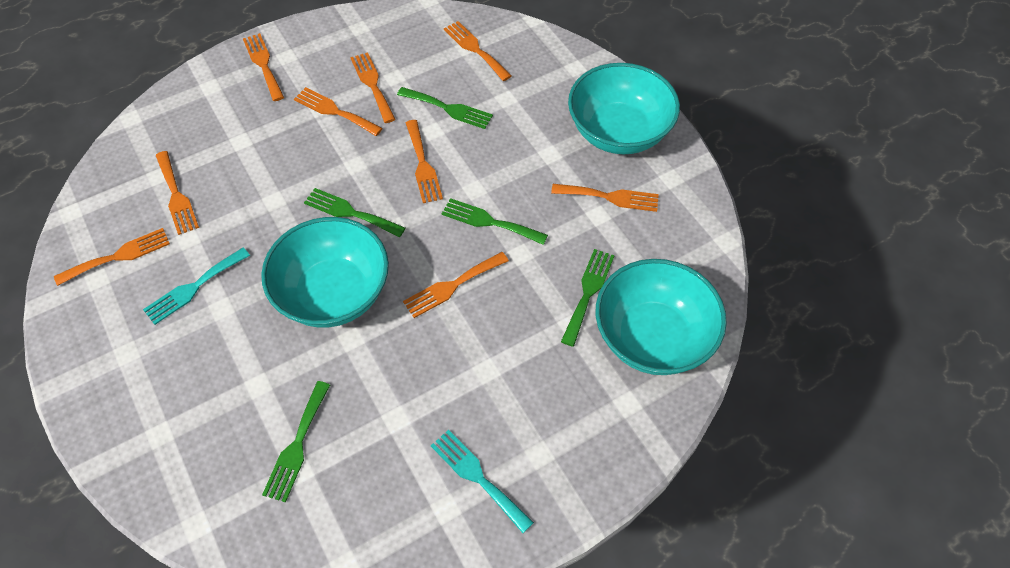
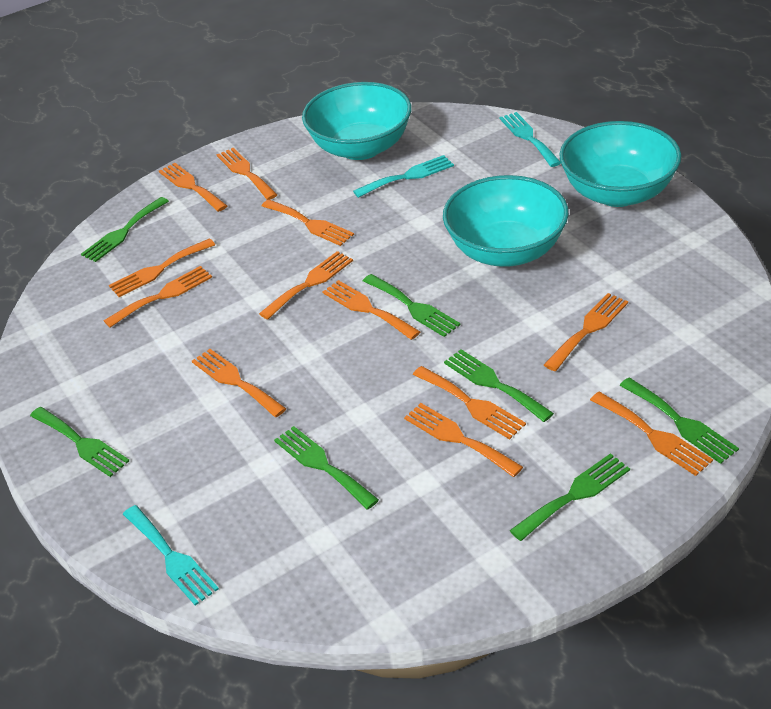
green fork: [262,381,330,503] [304,188,405,237] [397,87,493,129] [442,198,548,245] [561,249,615,347] = 5 -> [30,407,129,477] [81,197,169,262] [274,426,379,509] [363,274,460,337] [444,349,554,422] [509,453,630,541] [619,378,739,464] = 7
orange fork: [54,228,170,286] [156,151,199,235] [243,33,284,101] [294,87,383,136] [350,52,396,123] [403,252,509,318] [406,120,443,203] [444,21,512,81] [551,184,659,212] = 9 -> [104,266,212,328] [109,238,215,297] [159,163,227,212] [192,349,286,417] [216,148,277,200] [259,251,353,320] [262,199,354,246] [322,280,420,340] [404,403,523,477] [413,366,526,439] [544,293,628,371] [590,392,713,476] = 12
turquoise fork: [143,247,250,325] [431,430,534,533] = 2 -> [123,505,219,606] [353,155,454,198] [499,112,561,167] = 3

